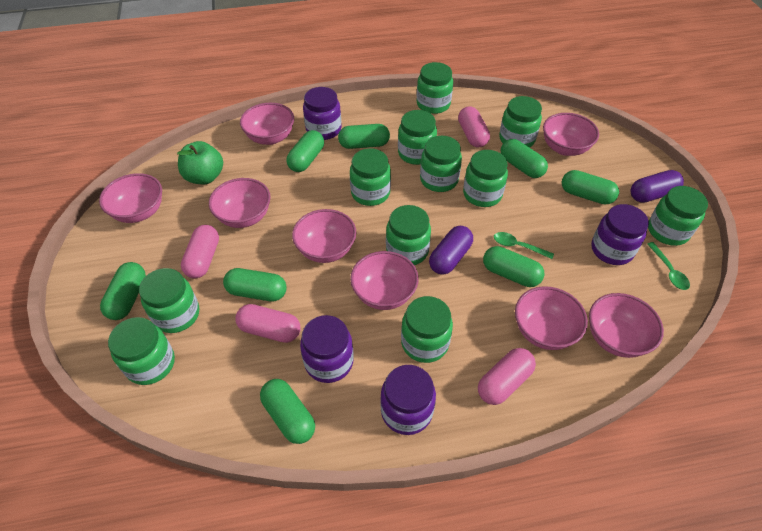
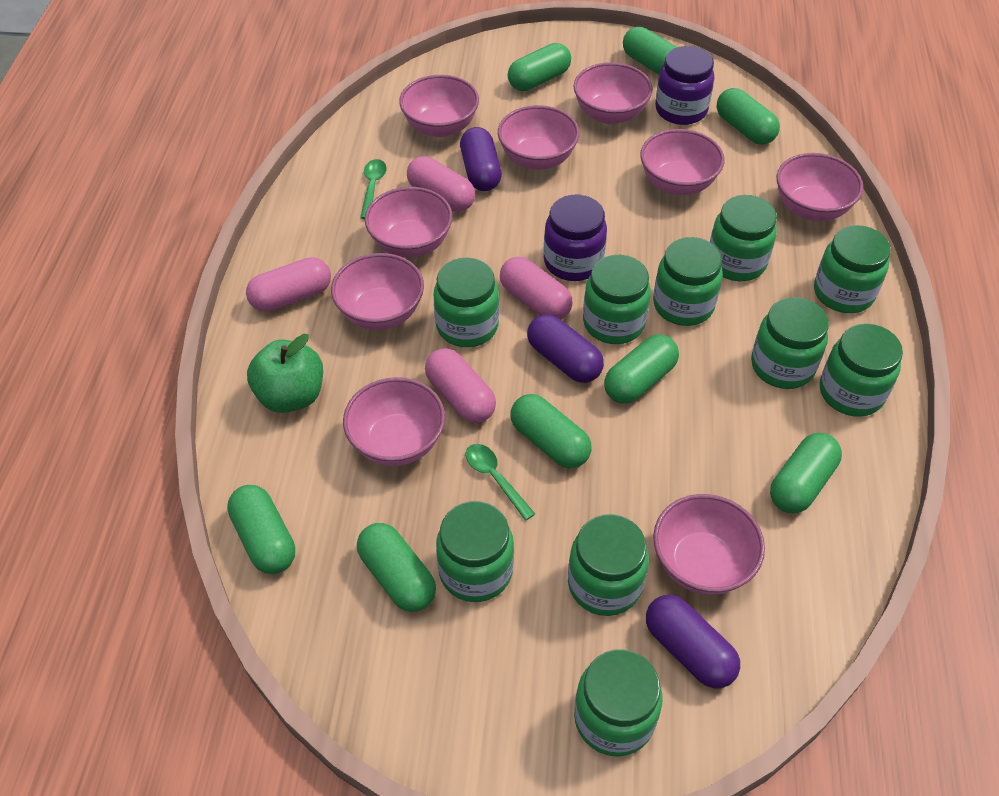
green jar: [108,317,175,385] [139,268,199,333] [350,148,391,206] [386,205,431,265] [398,110,437,165] [401,296,453,363] [416,62,453,114] [420,136,462,192] [463,150,508,207] [499,96,542,148] [648,186,708,246] = 11 -> [434,258,499,347] [436,501,514,602] [568,514,649,616] [574,649,663,757] [583,255,651,344] [653,237,723,326] [710,195,777,281] [751,297,829,389] [814,225,891,313] [820,323,903,417] = 10
pink bowl: [99,173,162,223] [209,178,271,228] [240,103,294,145] [292,209,357,263] [350,251,419,310] [515,286,588,350] [543,113,599,156] [589,293,664,358] = 8 -> [331,253,424,330] [343,377,445,466] [364,187,453,258] [399,75,479,137] [498,105,580,170] [573,62,653,124] [640,129,724,195] [653,494,765,595] [777,153,864,221] = 9
purple capsule: [429,226,473,274] [631,170,684,203] = 2 -> [460,127,502,191] [527,314,604,383] [646,595,740,688] = 3
purple jar: [300,315,354,383] [303,87,342,140] [380,365,436,435] [591,204,649,265] = 4 -> [544,195,607,281] [655,46,714,125] = 2

